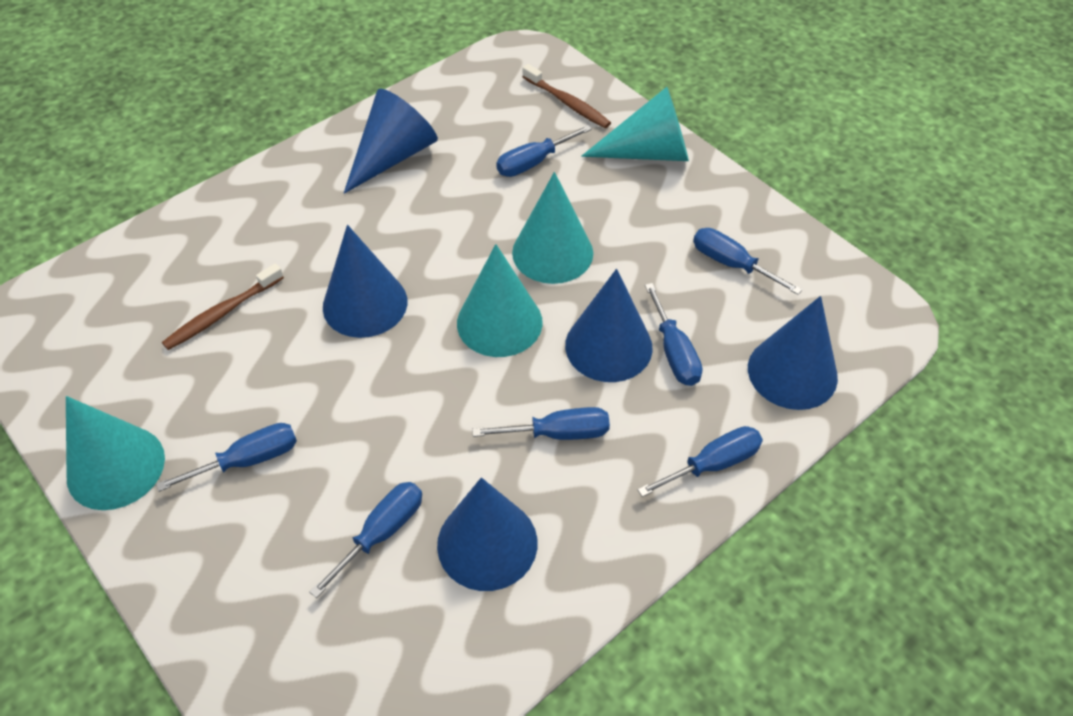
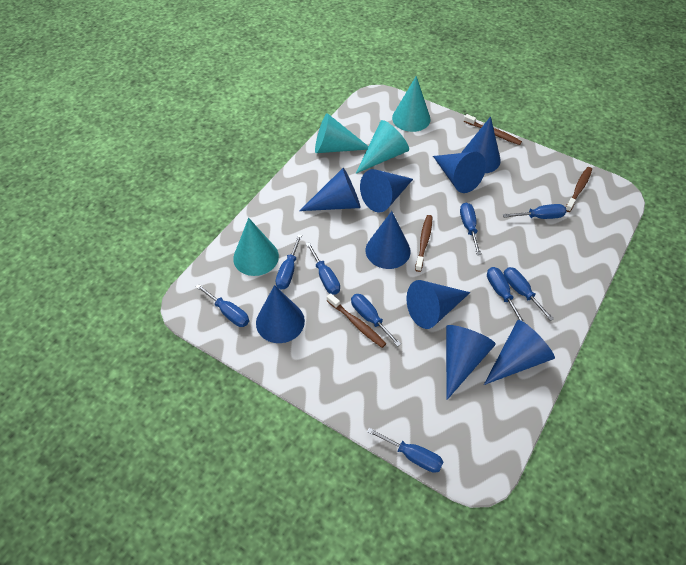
blue cone: [323,225,407,338] [344,89,438,194] [437,477,537,591] [565,269,653,382] [748,296,838,410] = 5 -> [256,285,305,343] [300,168,361,211] [360,169,413,212] [366,211,411,269] [407,280,470,329] [433,152,486,193] [446,325,496,400] [461,117,501,173] [484,320,555,385] = 9
blue screwdriver: [156,423,297,492] [310,482,422,598] [472,407,610,440] [496,125,592,177] [637,426,763,497] [645,283,702,386] [693,228,803,295] = 7 -> [196,284,249,327] [276,235,302,290] [306,242,340,295] [351,294,401,347] [367,428,443,473] [460,203,481,255] [487,267,525,323] [503,204,566,219] [504,267,554,321] = 9
brown toothbrush: [162,263,284,350] [522,64,611,128] = 2 -> [327,293,386,348] [415,215,432,272] [464,114,522,145] [566,167,592,212] = 4

